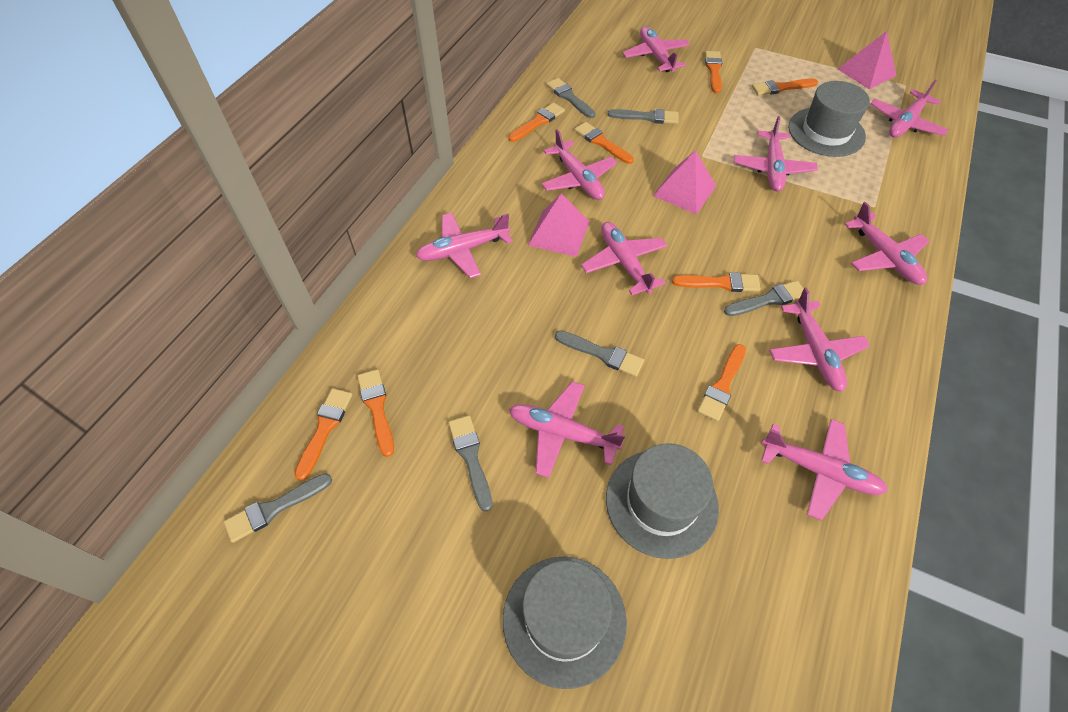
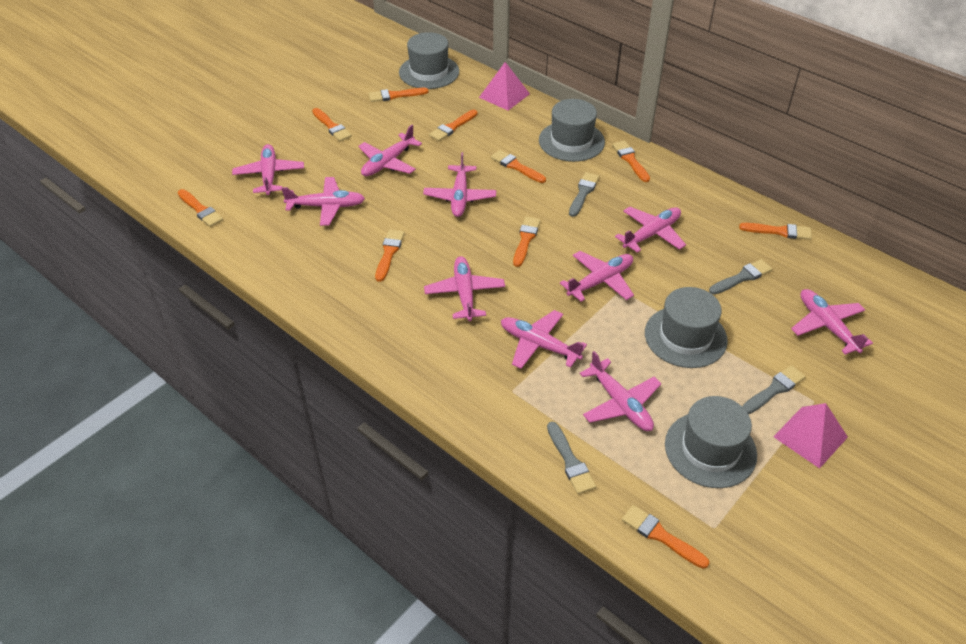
grey brush: [224,473,332,543] [448,415,492,512] [546,78,595,118] [555,331,644,377] [608,109,679,124] [724,281,804,316] = 6 -> [547,422,596,494] [569,172,599,217] [709,259,772,295] [742,365,806,414] = 4
grey hat: [503,557,627,689] [606,443,719,559] [788,81,870,157] = 3 -> [399,32,459,89] [539,99,605,162] [645,287,728,368] [665,396,757,488] = 4
orange brush: [294,388,352,481] [357,369,394,457] [508,103,565,142] [574,122,634,164] [672,272,761,292] [697,344,746,422] [705,51,722,93] [752,78,818,95] = 8 -> [178,189,223,227] [312,108,352,141] [369,88,429,102] [375,229,405,282] [429,109,478,141] [491,150,546,183] [513,217,541,267] [612,141,650,182] [622,505,709,569] [739,223,812,240] = 10
pink pyramid: [528,194,590,257] [653,150,716,214] [838,31,897,89] = 3 -> [479,62,530,110] [773,403,848,469] = 2

